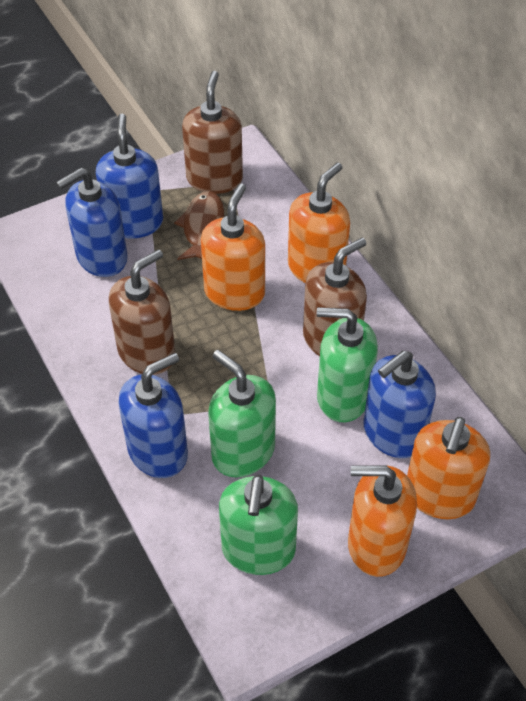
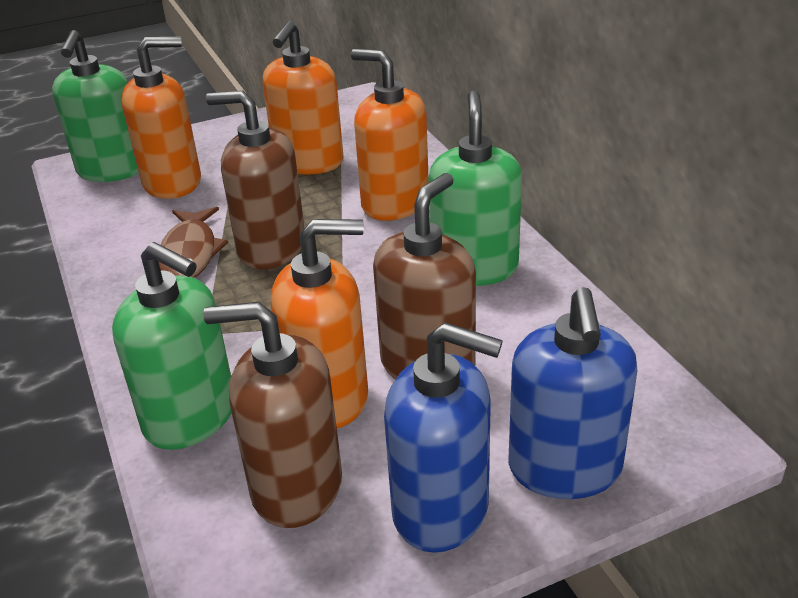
blue soap dispenser: [56,167,128,277] [96,114,163,238] [119,353,188,478] [363,351,436,458] = 4 -> [384,322,503,553] [508,287,637,499] = 2

